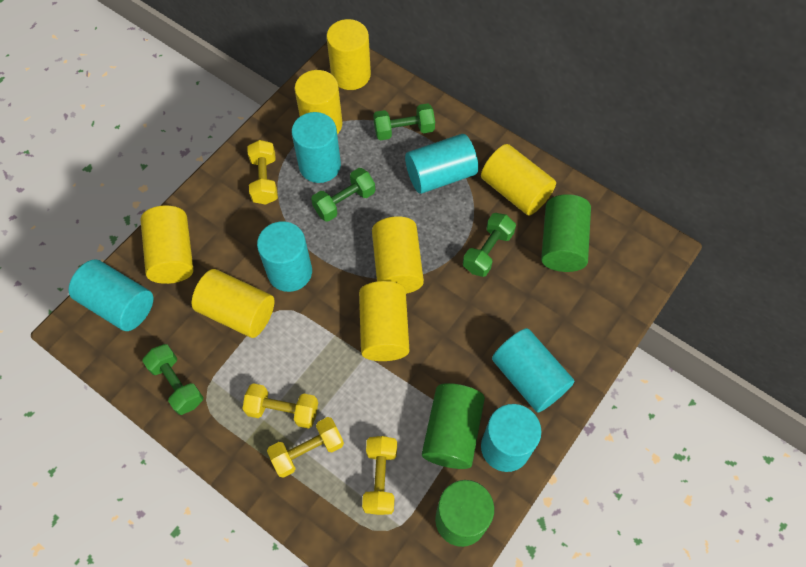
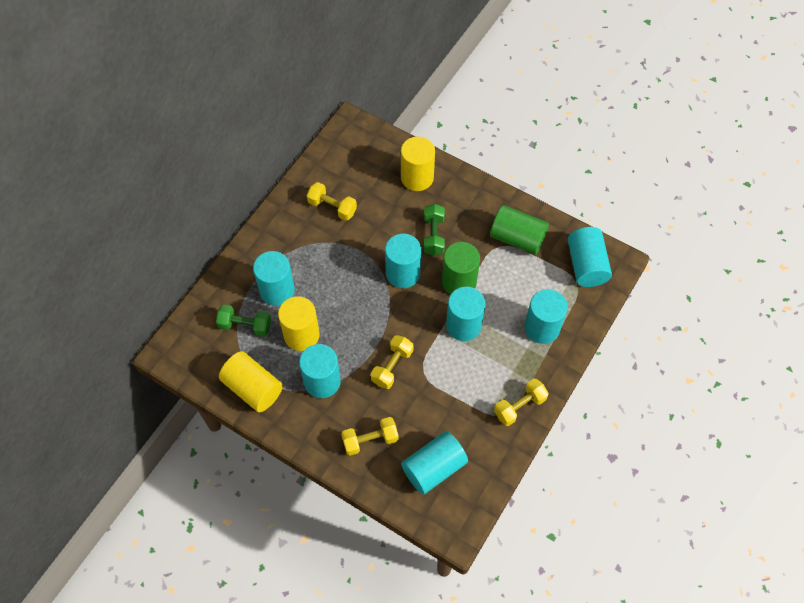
green cylinder: [422,383,485,469] [435,480,494,547] [541,194,591,272] = 3 -> [442,242,480,294] [490,205,549,255] = 2
green dumbbell: [142,344,203,415] [311,168,375,222] [373,103,435,140] [463,213,516,277] = 4 -> [216,304,271,337] [424,204,445,256] = 2
turquoise cylinder: [68,259,153,331] [257,221,312,292] [292,112,341,183] [405,134,478,194] [481,404,541,472] [492,328,574,413] = 6 -> [253,251,295,306] [299,344,341,398] [385,234,421,288] [401,431,468,495] [446,287,486,341] [524,289,568,344] [568,227,612,287] = 7
yellow cylinder: [140,205,193,284] [192,269,275,338] [295,70,343,134] [326,19,371,90] [359,281,409,361] [372,216,424,294] [481,144,556,215] = 7 -> [219,351,283,412] [278,296,320,351] [401,136,435,191] = 3

